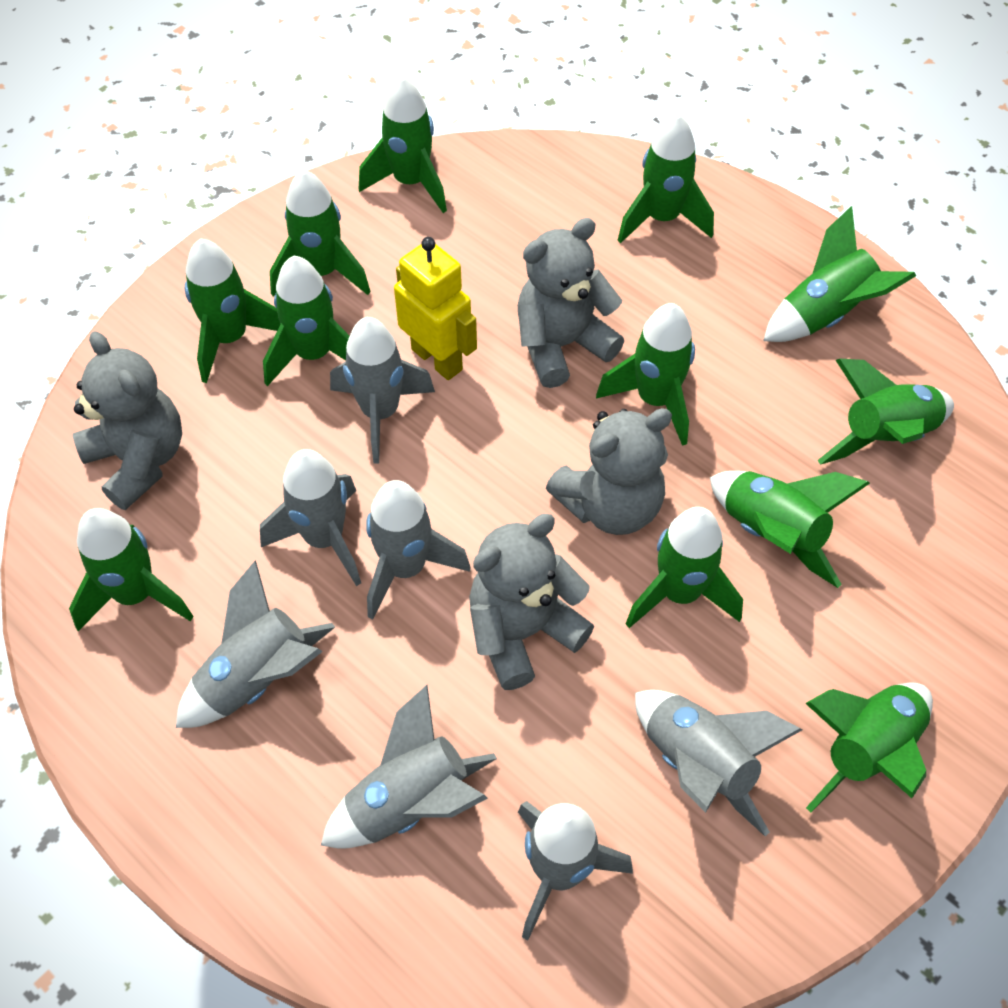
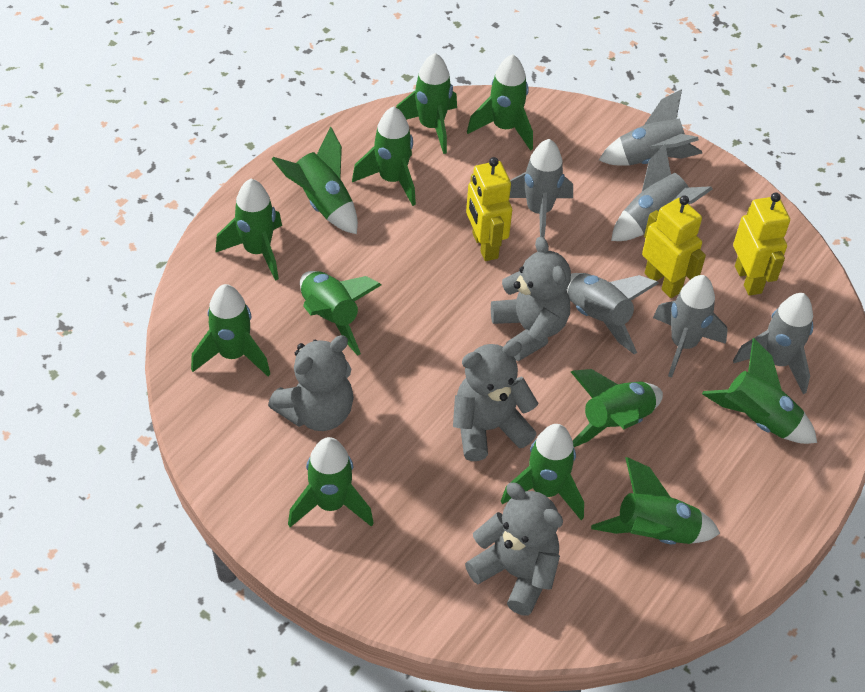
grey rocket: [176,560,335,728] [260,449,361,586] [321,685,497,849] [330,317,435,464] [366,480,470,620] [518,801,633,940] [635,690,803,836] = 7 -> [510,139,573,237] [566,273,659,354] [599,89,702,165] [611,144,712,241] [653,275,728,378] [733,293,813,394] = 6
yellow robot: [394,237,477,380] = 1 -> [466,157,512,261] [642,195,706,298] [733,192,790,296] = 3

